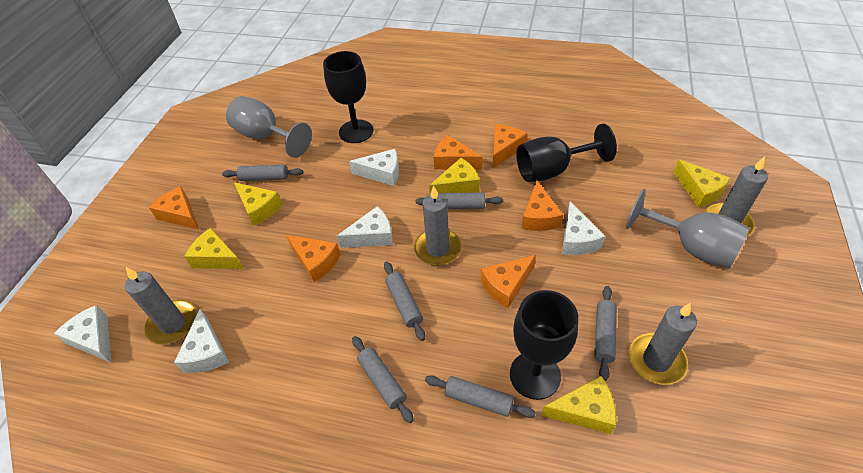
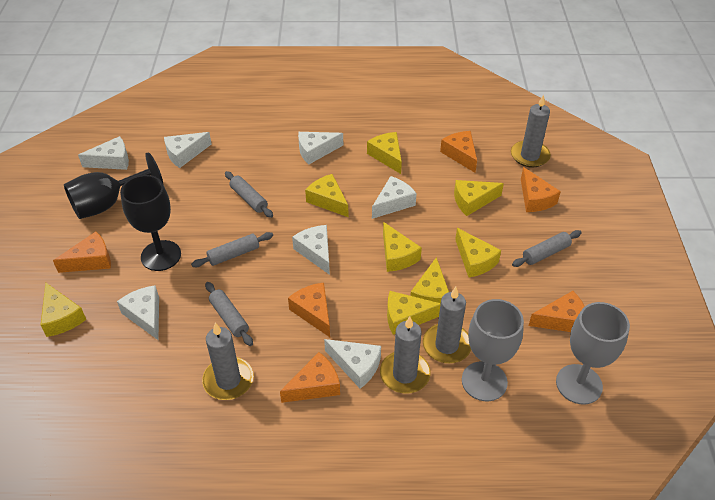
black goblet: [323,51,373,143] [510,290,578,400] [516,124,617,182] = 3 -> [64,152,163,219] [120,175,181,271] = 2
grey rolling pin: [222,165,303,181] [352,336,414,423] [384,262,425,341] [416,193,503,209] [425,375,536,418] [594,286,617,381] = 6 -> [191,232,273,267] [205,282,253,346] [225,171,273,218] [512,230,582,267] = 4
white cheese: [54,305,111,362] [174,309,229,373] [337,206,393,248] [349,149,399,186] [562,201,605,255] = 5 -> [78,136,129,170] [117,285,159,340] [164,132,212,168] [292,225,330,275] [298,132,343,165] [324,339,381,389] [372,176,417,219] = 7
yellow cheese: [184,228,244,269] [234,182,282,226] [429,158,480,194] [541,376,616,434] [673,159,731,208] = 5 -> [41,283,86,337] [305,174,348,217] [367,132,402,174] [383,222,422,272] [387,291,441,335] [410,257,449,303] [454,180,504,216] [455,228,501,277] = 8

